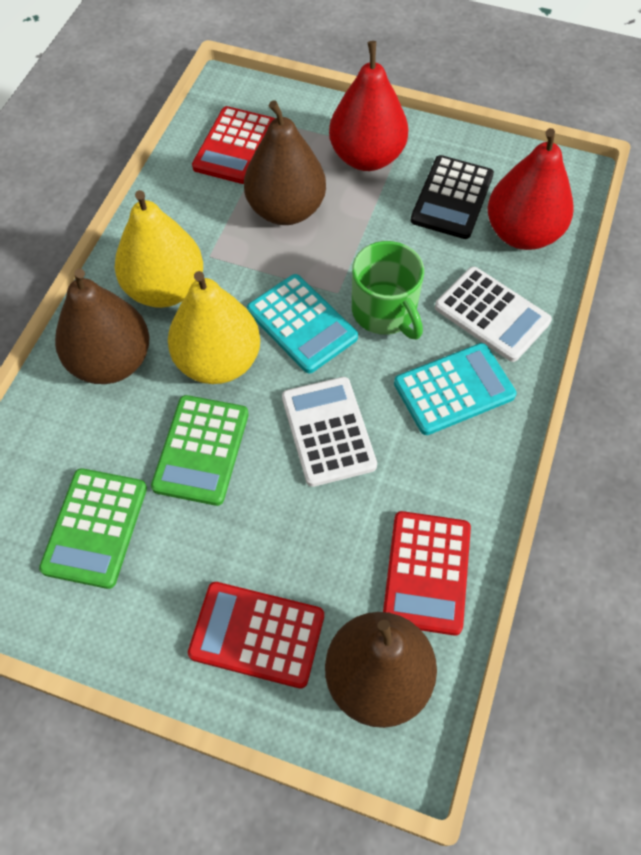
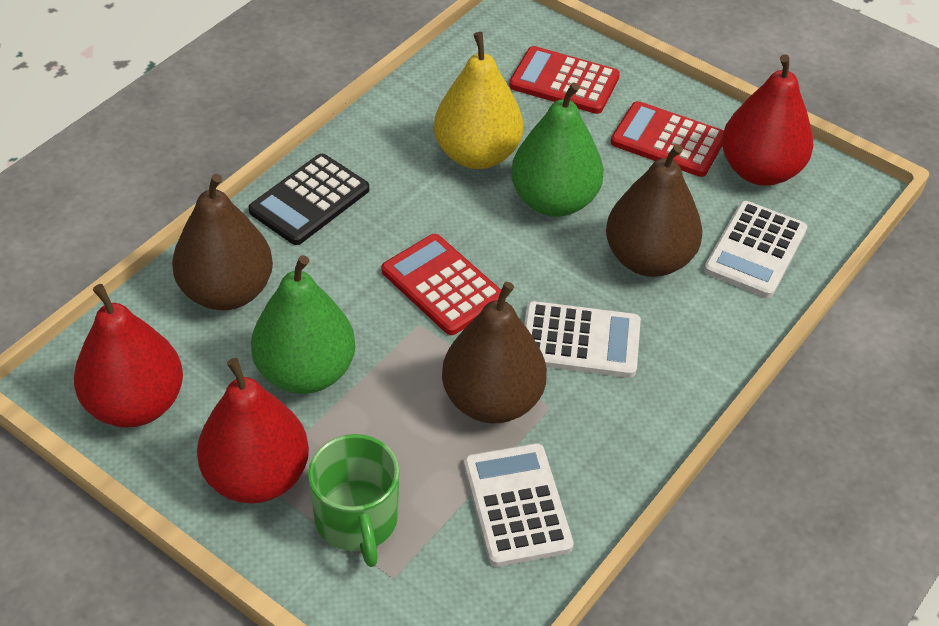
green calculator: [39,468,147,589] [151,395,249,506] = 2 -> none = 0
green pear: none = 0 -> [251,255,355,394] [511,83,604,217] = 2
red pear: [329,41,408,171] [487,128,574,250] = 2 -> [74,284,183,428] [197,358,309,503] [722,54,813,186] = 3
turquoise calculator: [247,274,358,373] [394,343,517,435] = 2 -> none = 0
white calculator: [282,377,377,487] [435,267,552,362] = 2 -> [464,443,574,567] [524,301,641,378] [704,201,807,298] = 3
yellow pear: [115,190,203,308] [168,271,260,384] = 2 -> [434,32,523,169] = 1

